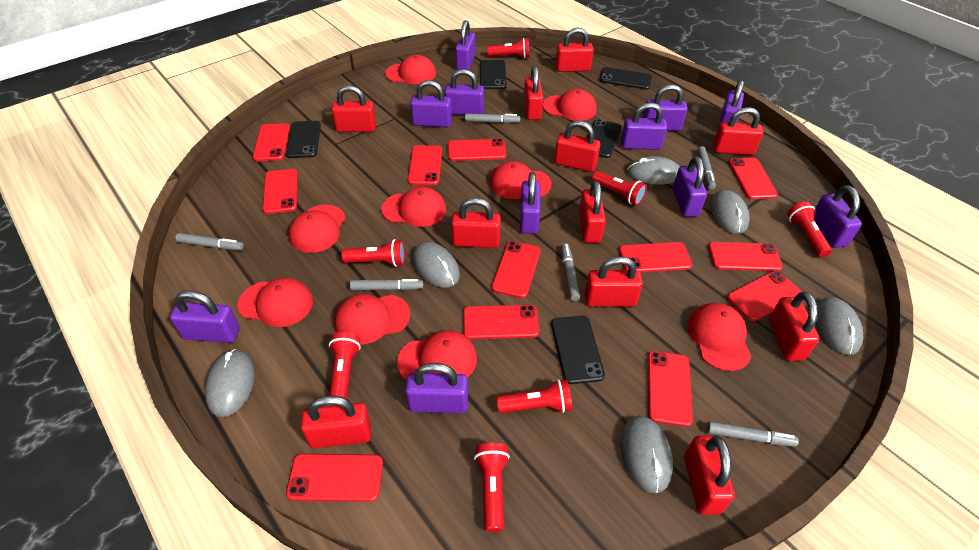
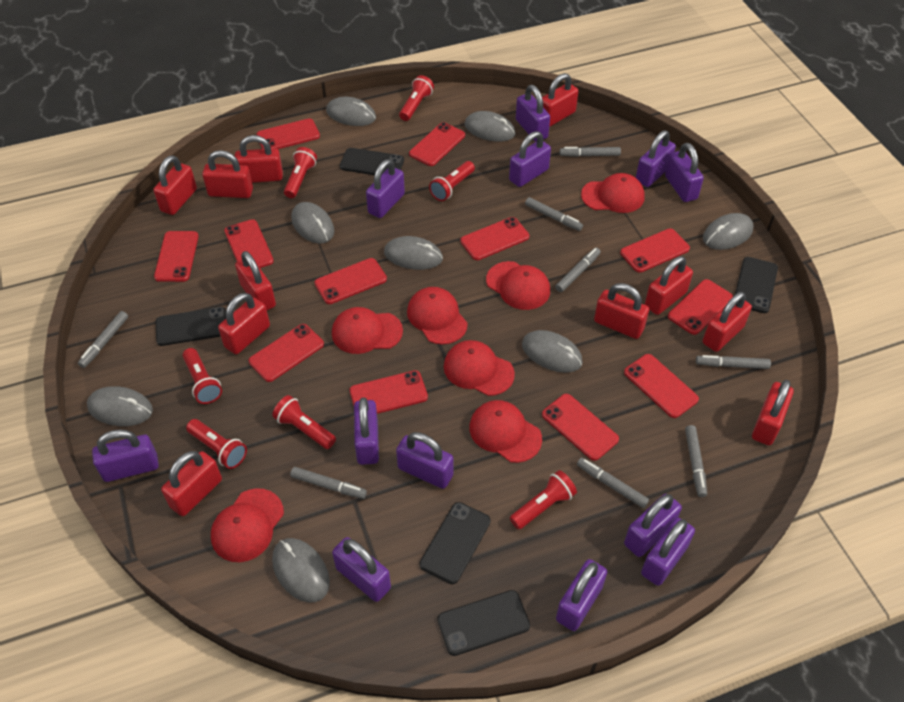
grey marker: [175,233,244,250] [350,279,423,290] [465,113,520,123] [561,243,580,301] [697,146,716,190] [707,421,799,447] = 6 -> [78,311,128,368] [290,467,367,499] [525,197,583,231] [555,248,601,292] [560,147,621,157] [577,458,649,508] [685,425,707,497] [696,355,771,369] = 8
grey mouse: [205,349,255,417] [412,242,460,288] [621,416,673,493] [627,156,680,185] [710,190,750,234] [816,297,863,355] = 6 -> [87,386,153,426] [272,538,330,603] [291,202,334,244] [326,97,376,126] [384,236,443,270] [464,111,515,142] [522,330,583,373] [703,213,754,250] = 8
purple padlock: [170,290,240,343] [405,363,468,414] [410,80,452,127] [444,69,484,115] [455,20,475,70] [520,172,541,234] [621,103,667,150] [643,84,688,131] [673,156,707,217] [718,80,744,127] [814,185,862,248] = 11 -> [92,429,159,482] [332,537,391,602] [354,398,379,465] [366,159,405,218] [396,432,453,489] [509,131,551,187] [516,85,550,142] [556,559,607,631] [624,494,682,557] [636,130,676,187] [641,518,695,586] [665,143,704,202] = 12
red cap: [238,278,313,327] [288,205,346,253] [334,294,410,345] [381,187,446,227] [385,55,436,84] [397,330,477,380] [490,161,552,199] [543,89,597,121] [687,303,752,371] = 9 -> [211,488,284,562] [332,307,403,354] [407,287,468,344] [444,340,515,396] [469,400,542,463] [486,261,550,310] [581,173,645,213] = 7

